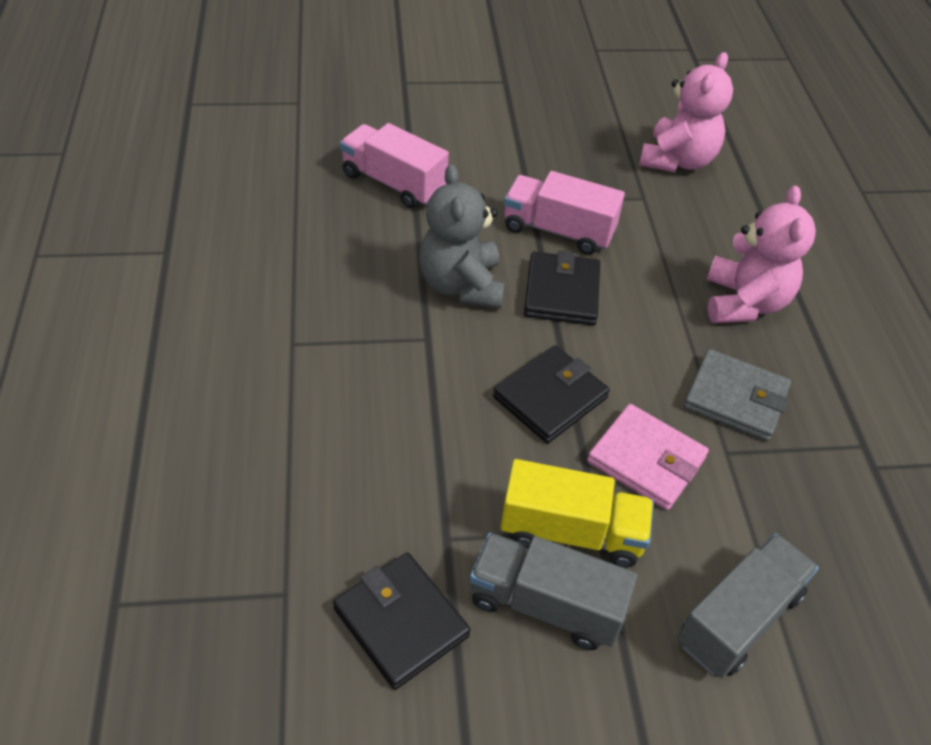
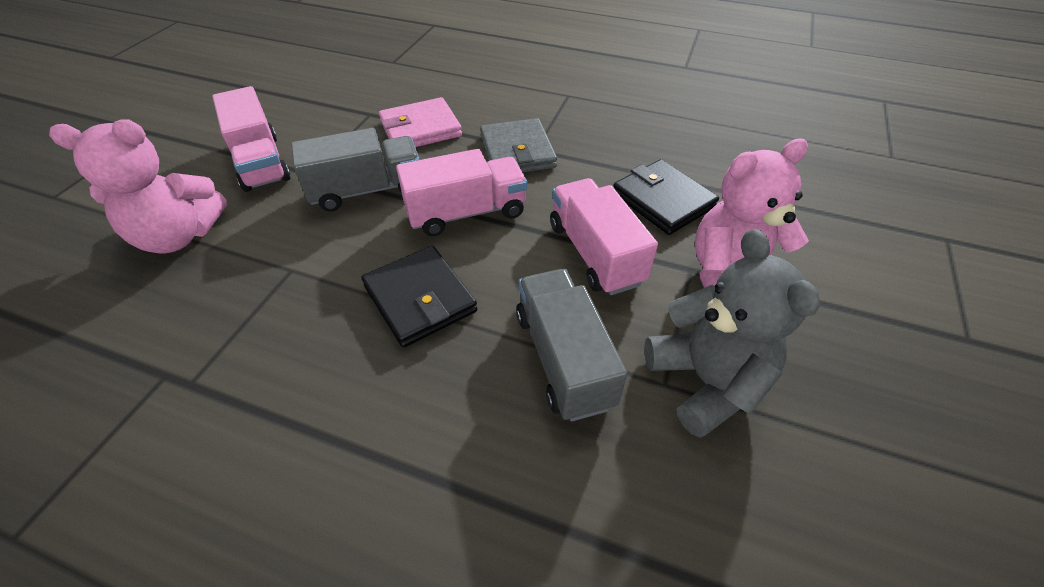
black wallet: [333,553,471,690] [493,345,610,443] [524,251,600,325] = 3 -> [362,246,477,347] [613,159,719,235] = 2
pink truck: [340,123,449,208] [504,171,625,255] = 2 -> [212,86,291,192] [396,149,527,236] [550,178,658,295] = 3
yellow truck: [501,459,654,568] = 1 -> none = 0

